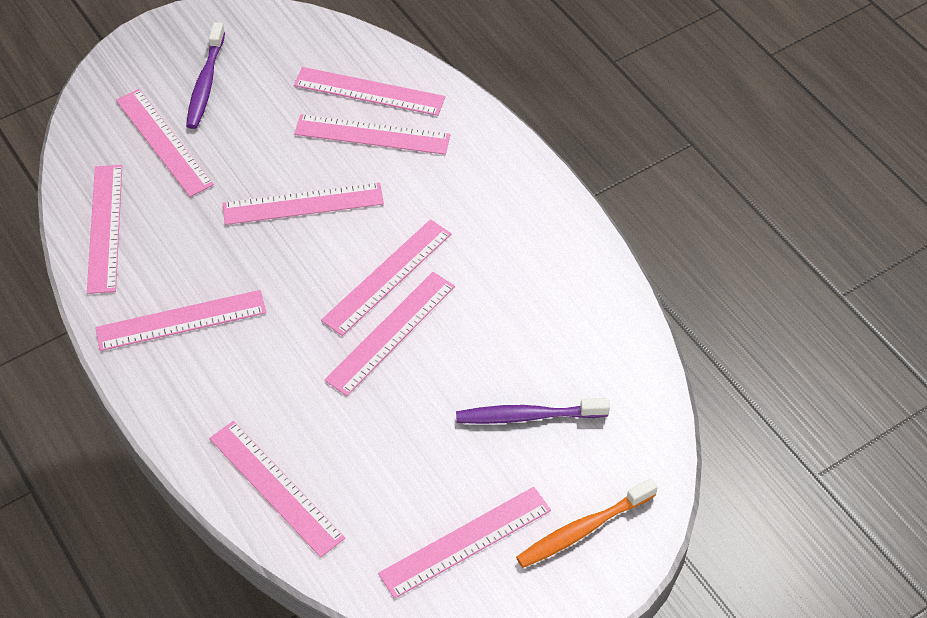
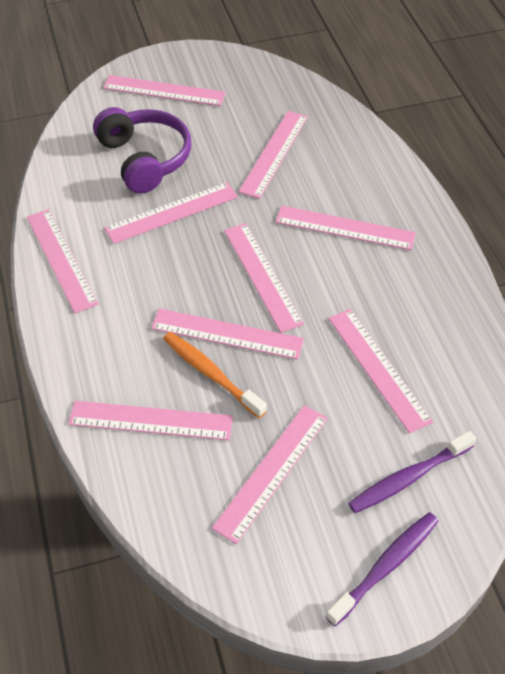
purple headphones: none = 0 -> [93,107,191,194] = 1

